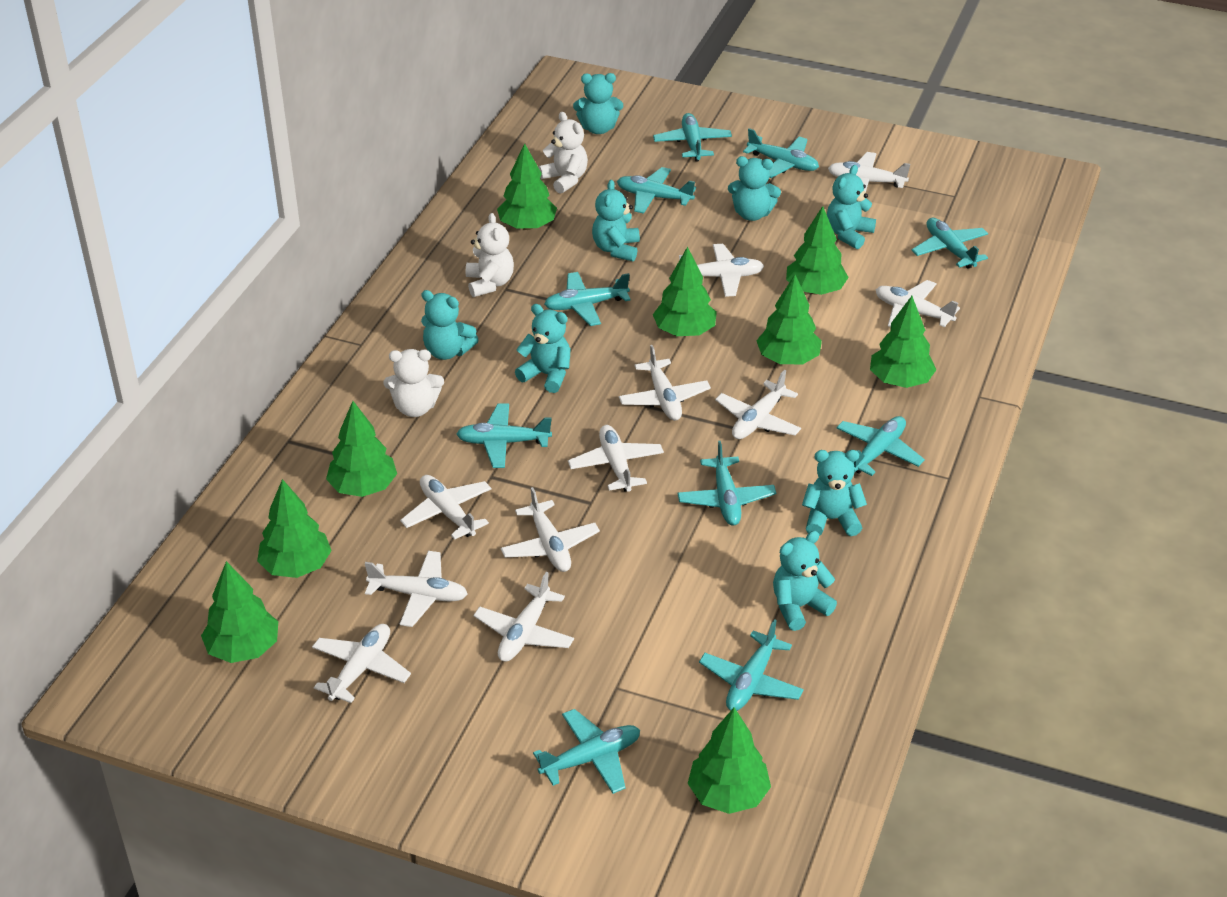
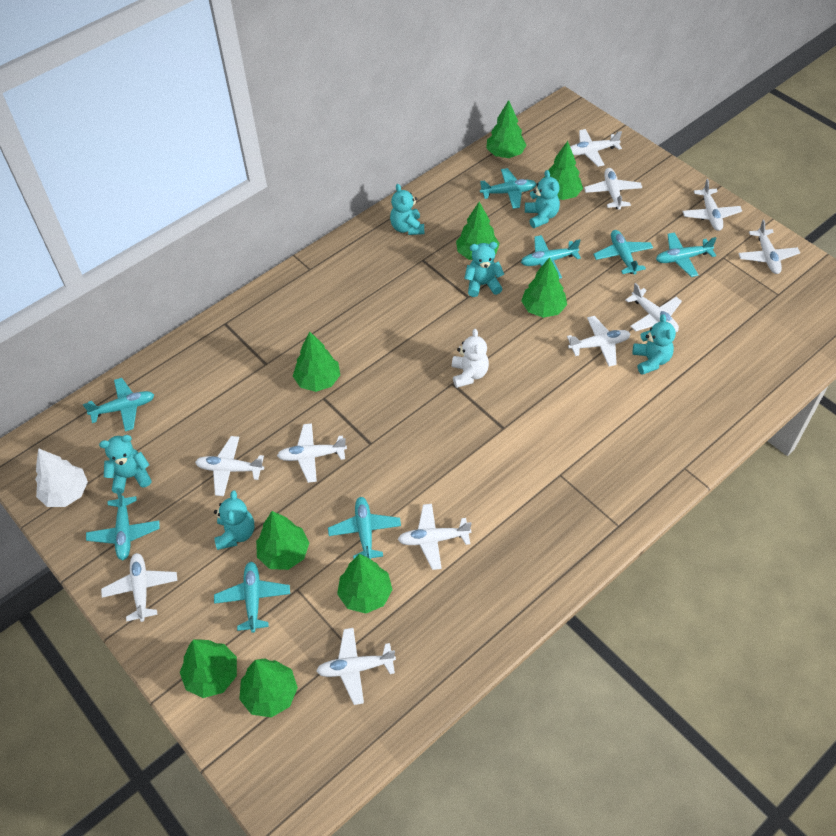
turquoise plane: [456,404,552,468] [533,709,640,794] [544,272,631,326] [617,167,696,214] [653,113,732,161] [677,441,776,526] [699,619,804,711] [743,128,819,178] [836,416,925,476] [912,218,988,269] = 10 -> [83,378,154,431] [86,488,160,560] [214,562,290,633] [328,497,401,559] [480,168,536,209] [521,235,581,279] [593,230,653,275] [656,232,717,277] = 8
turquoise teddy bear: [421,290,478,360] [515,304,571,393] [573,73,623,134] [592,180,640,261] [728,156,781,221] [773,531,837,631] [802,450,867,536] [827,165,876,249] = 8 -> [99,435,152,494] [214,490,254,550] [390,184,424,235] [464,242,504,297] [525,170,560,228] [633,314,676,375] = 6
white teddy bear: [384,349,444,417] [466,213,514,297] [538,112,588,194] = 3 -> [452,329,489,388] = 1
white tree: none = 0 -> [35,448,88,507] = 1

